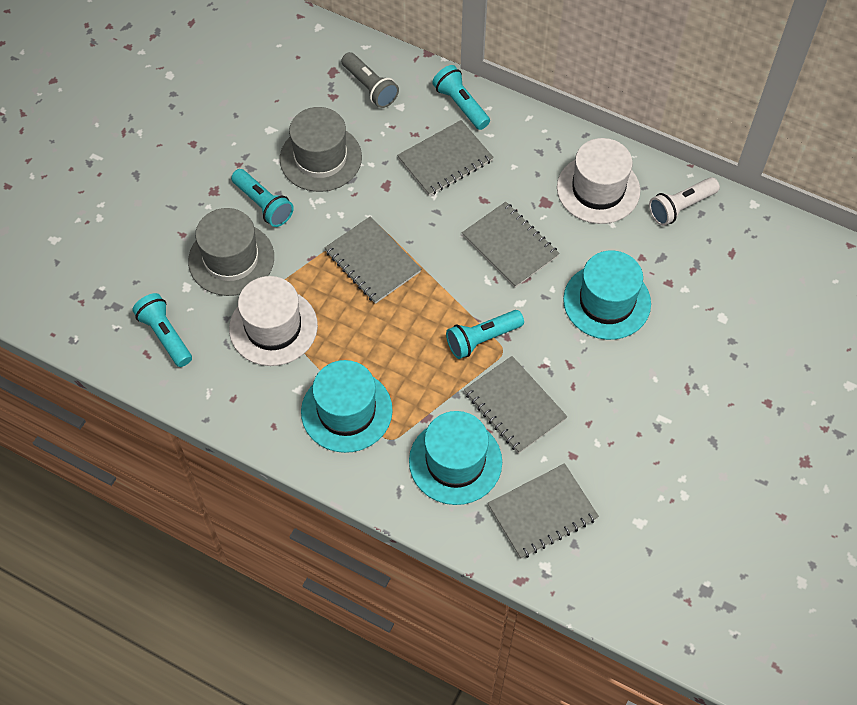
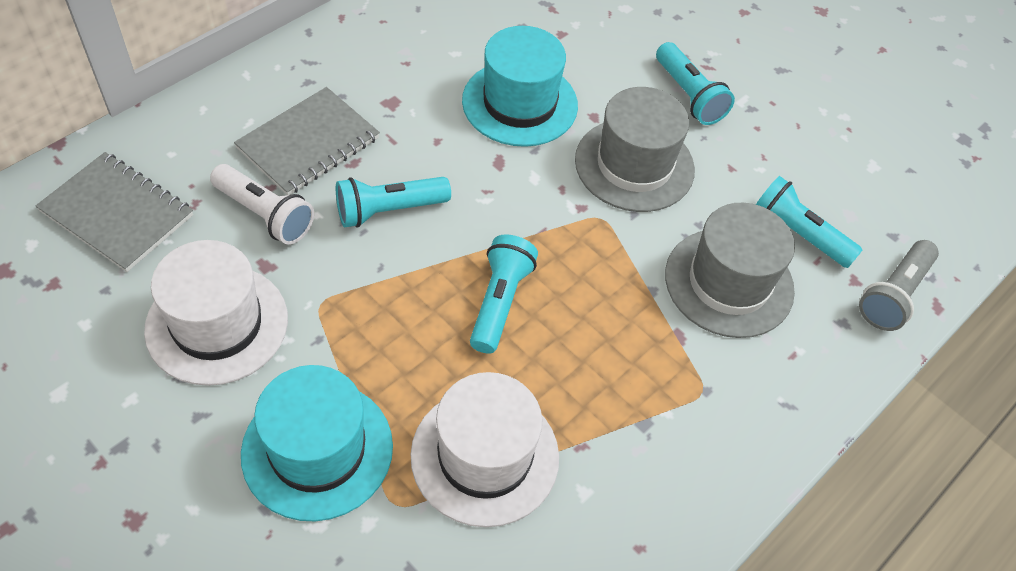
grey notebook: [324,216,421,304] [397,120,494,196] [462,202,560,288] [464,356,567,454] [488,463,599,559] = 5 -> [36,152,193,272] [234,87,380,195] = 2
turquoise hat: [301,360,393,453] [409,411,502,505] [563,250,651,340] = 3 -> [241,365,393,521] [462,26,578,147] = 2

